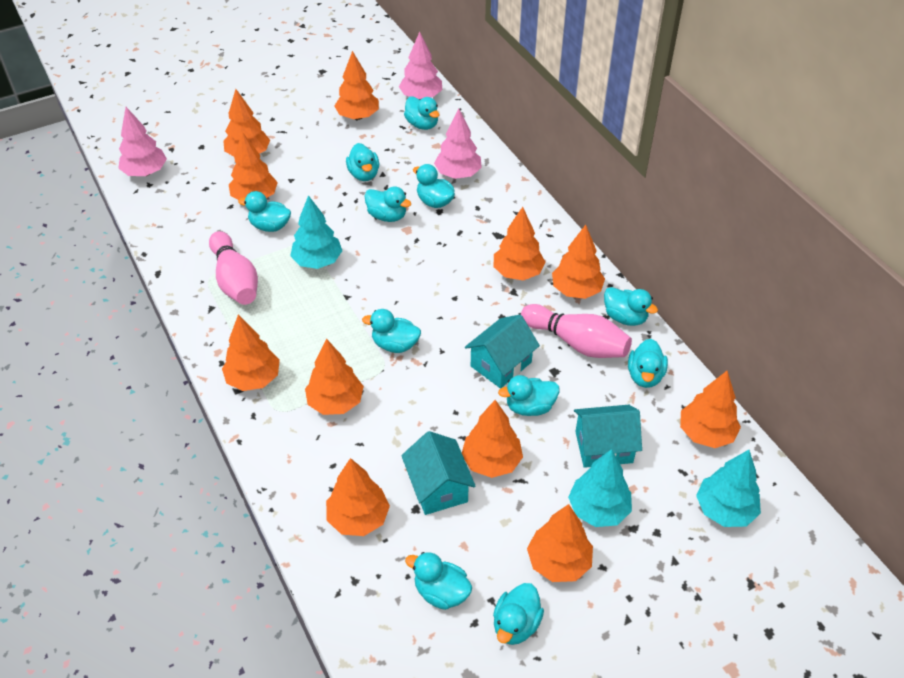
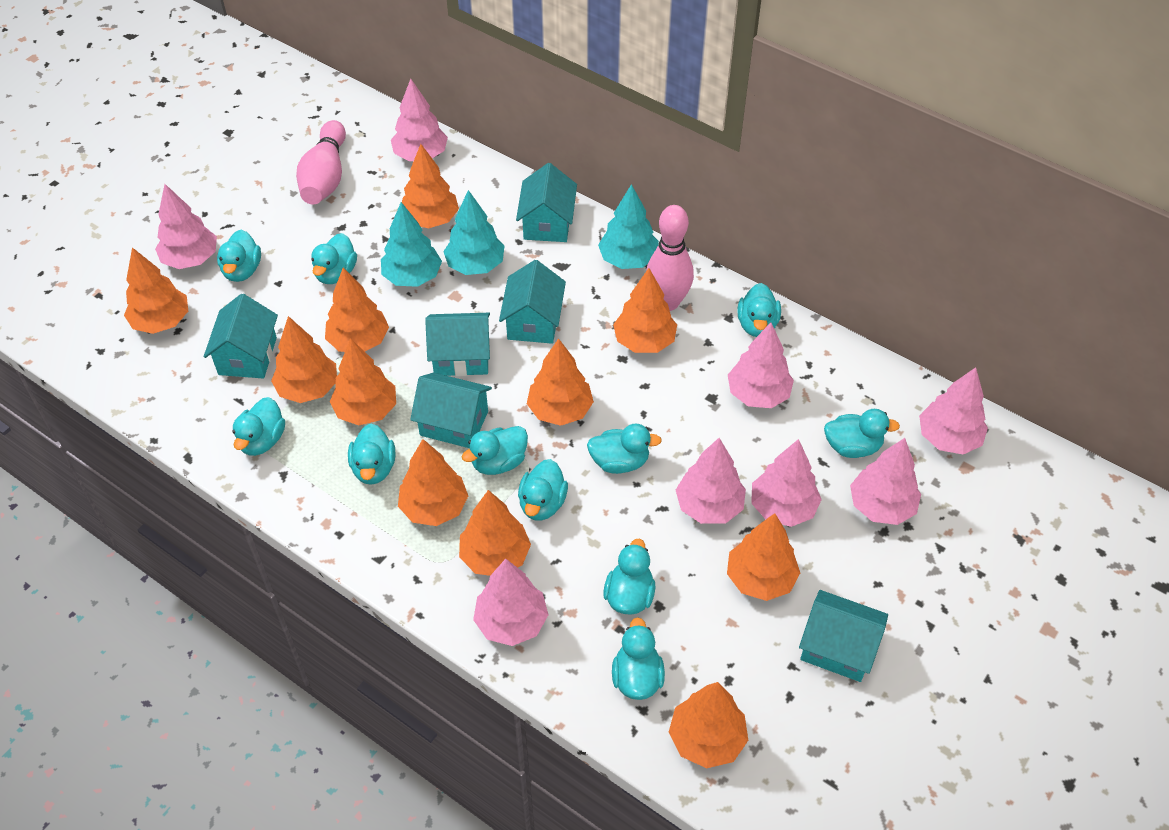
pink tree: [118,107,167,176] [399,32,442,100] [434,108,482,179] = 3 -> [155,184,217,269] [391,79,448,161] [473,559,548,646] [676,438,746,524] [728,322,794,408] [751,439,822,527] [850,438,921,525] [919,367,988,454] = 8
turquoise house: [401,431,476,515] [465,315,540,388] [574,405,642,468] = 3 -> [204,294,278,378] [410,373,492,448] [425,313,490,376] [499,260,566,344] [516,163,577,242] [799,590,888,682] = 6

